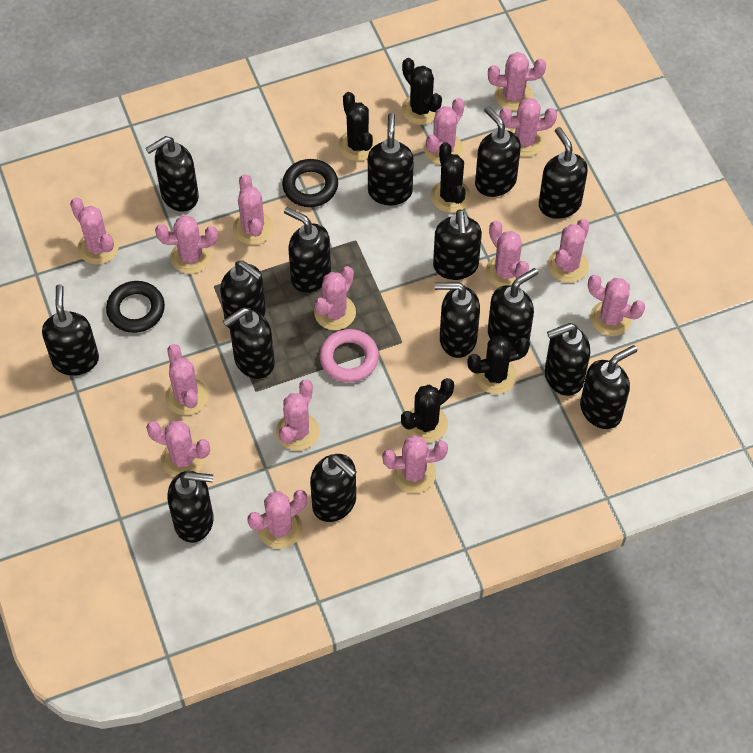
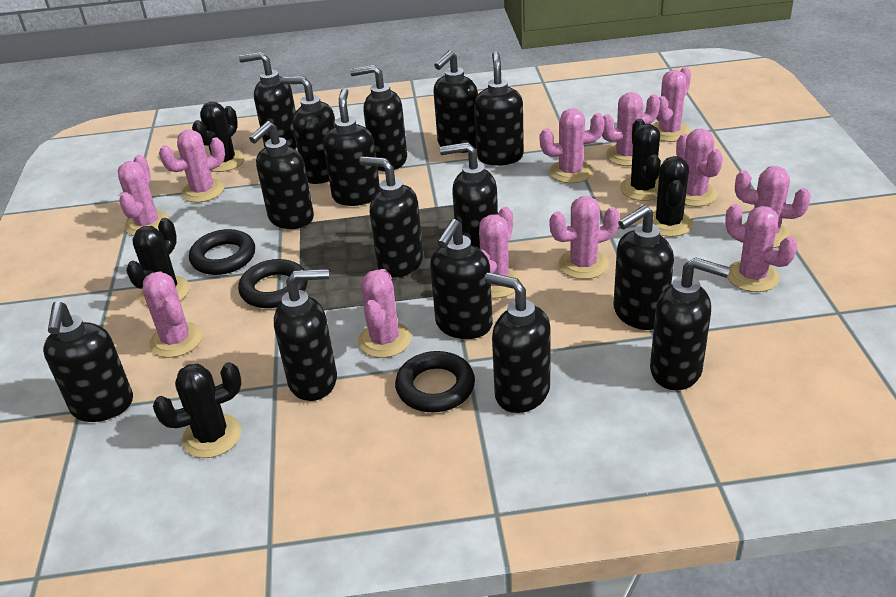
black ring: [106,281,165,333] [282,159,338,207] = 2 -> [189,229,255,275] [238,259,308,308] [395,351,475,412] = 3
pink cactus: [70,198,119,265] [146,421,210,477] [155,215,218,274] [165,344,208,415] [233,174,274,245] [247,490,307,549] [276,379,319,451] [314,266,356,330] [382,435,448,493] [424,98,465,165] [486,221,529,288] [488,52,546,111] [499,98,557,157] [548,219,589,283] [588,275,645,336] = 15 -> [118,155,170,236] [143,271,202,358] [159,129,225,202] [358,269,411,358] [479,207,521,298] [540,108,605,183] [550,196,620,279] [602,92,660,166] [652,67,691,142] [676,129,723,207] [725,204,797,292] [735,166,811,248] = 12
pink ring: [319,329,379,382] = 1 -> none = 0

